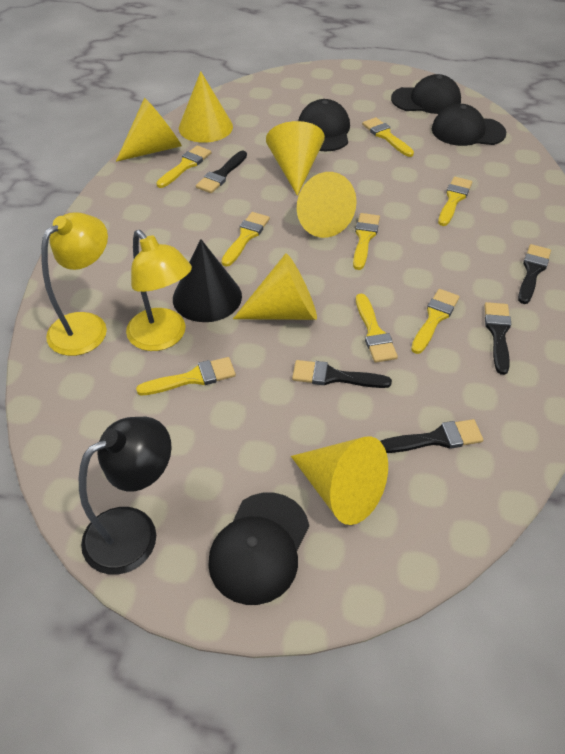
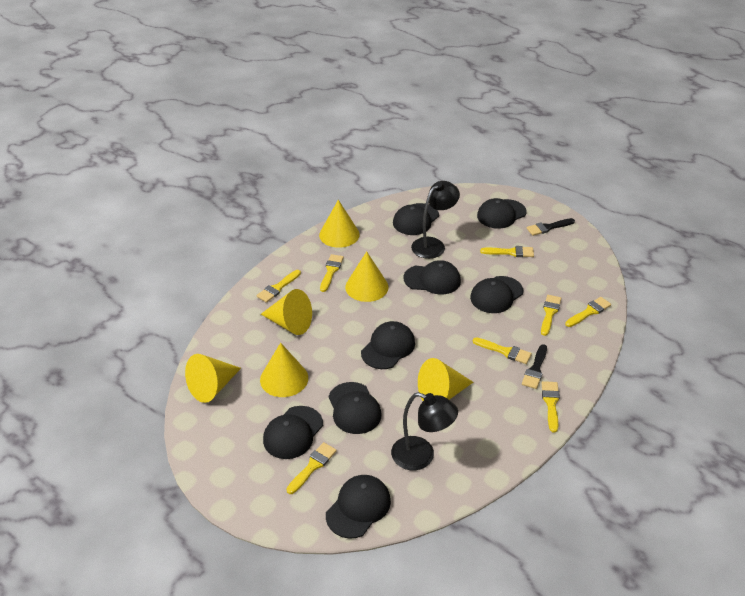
black brush: [196,151,247,193] [292,360,392,388] [380,419,483,453] [484,302,511,375] [518,244,551,304] = 5 -> [522,344,547,389] [526,218,575,236] = 2
black cap: [208,493,309,605] [298,99,350,151] [391,74,461,114] [432,104,506,146] = 4 -> [263,406,323,459] [326,475,391,539] [328,382,382,434] [361,321,415,369] [393,203,439,235] [404,260,461,294] [470,276,523,313] [477,198,527,229] = 8
black cone: [173,239,242,322] = 1 -> none = 0
black lamp: [79,416,172,575] = 1 -> [391,392,458,470] [411,181,460,259] = 2
yellow lamp: [41,212,108,356] [126,230,192,351] = 2 -> none = 0

